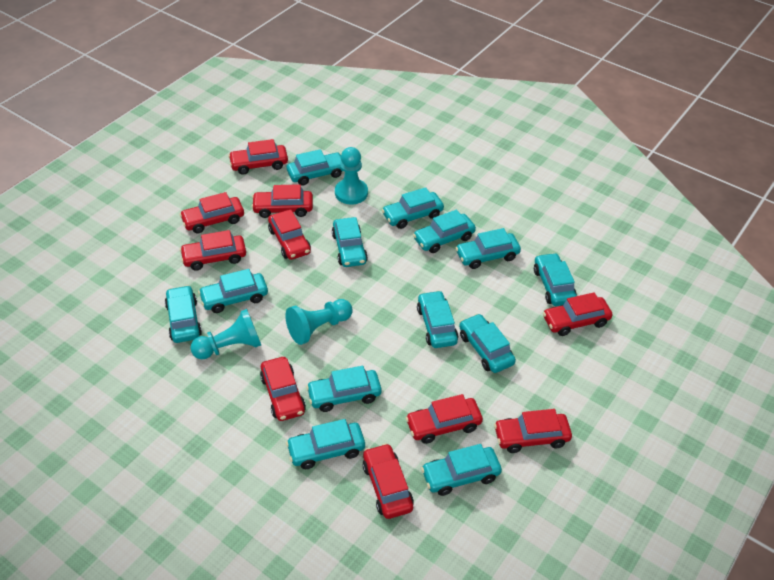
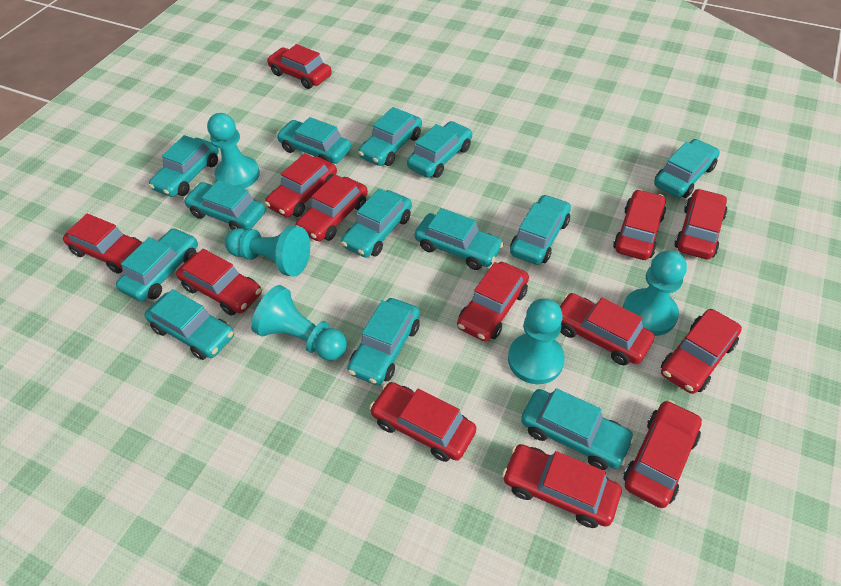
red car: [180,192,244,234] [180,230,246,271] [228,139,288,175] [251,184,313,218] [260,357,306,421] [268,210,311,260] [362,443,414,519] [405,394,483,444] [494,409,572,453] [543,292,612,336] = 10 -> [63,214,143,274] [176,249,262,315] [265,153,337,217] [267,44,332,89] [296,175,368,241] [369,382,476,462] [457,262,529,342] [502,444,622,528] [560,293,654,365] [613,189,666,260] [623,400,702,508] [661,309,742,394] [674,188,727,260] = 13
turquoise pawn: [190,309,261,360] [285,299,352,345] [335,147,368,205] = 3 -> [207,113,260,189] [225,226,310,277] [251,285,347,361] [508,298,565,384] [623,250,687,336] = 5

